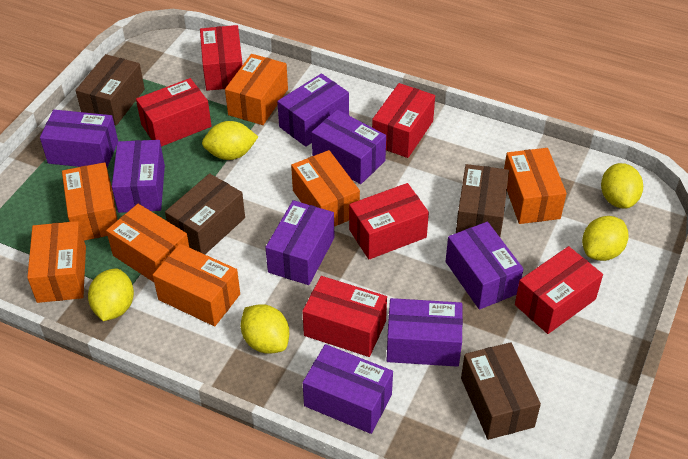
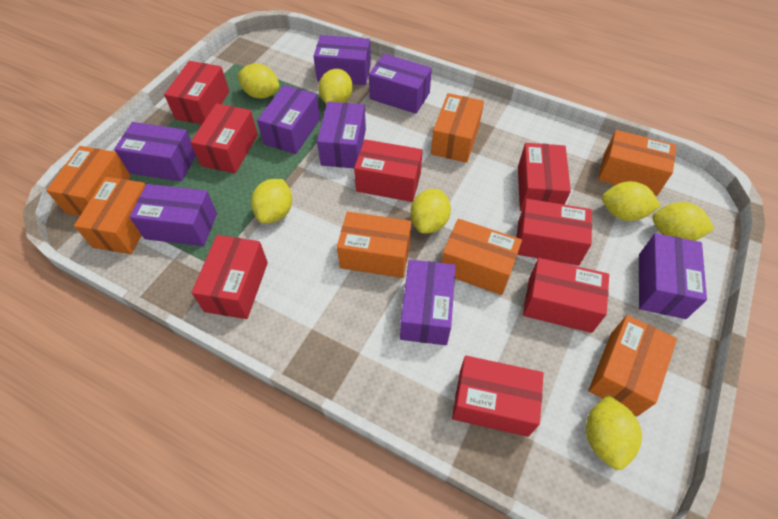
brown box: [75,54,145,126] [165,173,245,254] [456,164,509,237] [461,342,541,440] = 4 -> none = 0
red box: [136,78,211,147] [200,25,243,91] [302,276,387,357] [349,183,429,259] [372,83,435,158] [515,246,603,334] = 6 -> [164,61,229,125] [190,103,258,174] [191,235,268,319] [354,139,423,202] [452,356,544,437] [516,199,592,266] [518,143,571,211] [523,258,609,333] = 8
yellow lemon: [88,268,134,321] [202,121,258,160] [241,304,289,354] [582,216,629,261] [601,163,643,209] = 5 -> [237,63,279,99] [251,179,292,223] [319,69,353,104] [410,189,451,234] [586,395,642,470] [602,181,661,221] [652,202,714,241] = 7

